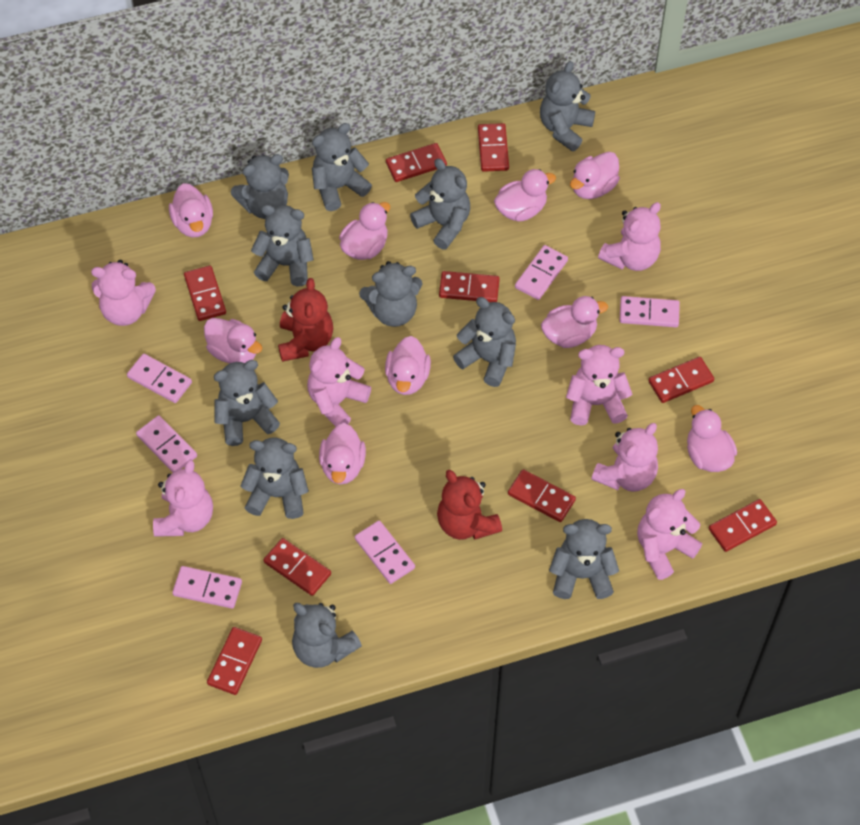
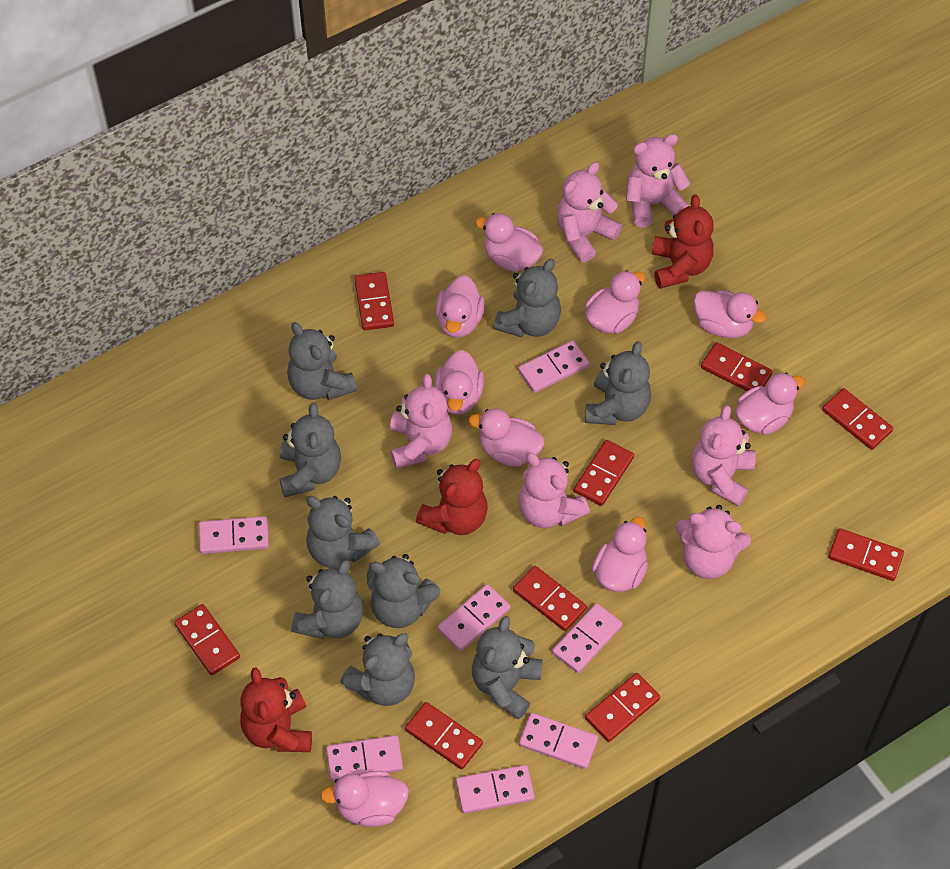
grey teddy bear: [214,360,280,446] [231,154,289,219] [240,437,309,519] [251,205,314,286] [292,603,362,668] [312,123,372,211] [359,261,423,327] [410,159,470,250] [453,297,516,387] [540,61,595,151] [549,519,619,599] = 11 -> [279,403,341,497] [287,322,357,400] [291,560,363,639] [306,496,380,568] [340,633,415,706] [367,554,441,628] [472,616,543,720] [493,259,561,337] [585,341,651,425] = 9
pink domino: [127,354,192,403] [136,415,197,473] [172,566,242,609] [355,521,415,584] [515,245,568,300] [619,296,680,327] = 6 -> [199,516,269,554] [326,735,403,781] [437,584,510,651] [456,765,534,814] [518,340,589,393] [519,713,598,769] [552,603,622,673] = 7
pink teddy bear: [91,260,156,326] [153,460,213,537] [307,337,371,427] [566,345,633,426] [591,423,658,492] [598,202,661,271] [637,489,702,580] = 7 -> [390,374,452,469] [518,452,590,528] [557,162,622,262] [626,134,690,228] [676,505,751,579] [691,405,755,506] = 6
red teddy bear: [278,278,333,362] [437,470,502,540] = 2 -> [240,668,312,752] [416,459,488,535] [652,195,714,289] = 3

